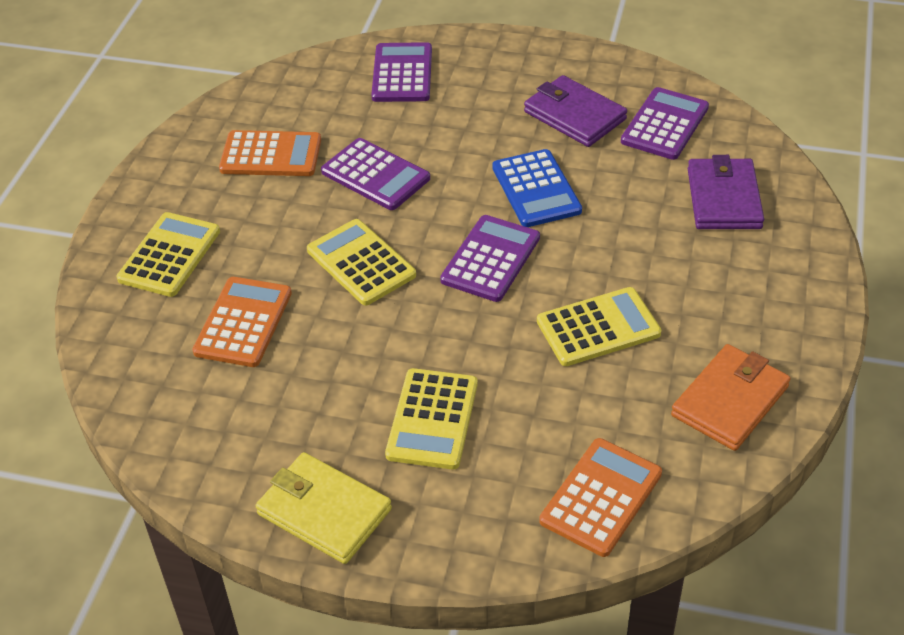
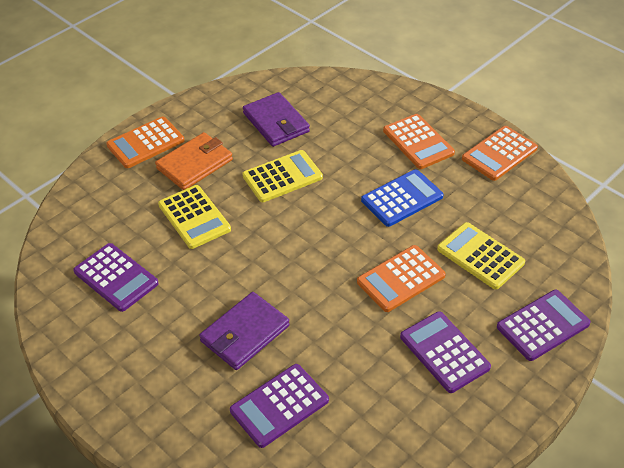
orange calculator: [192,277,292,367] [219,130,321,176] [539,438,662,557] = 3 -> [106,117,185,168] [357,245,446,312] [383,114,455,169] [462,126,538,181] = 4
yellow calculator: [116,212,220,297] [307,219,416,306] [385,368,478,469] [537,287,661,366] = 4 -> [158,185,231,249] [242,150,323,202] [437,222,525,289] = 3
yellow wallet: [256,452,392,564] = 1 -> none = 0

